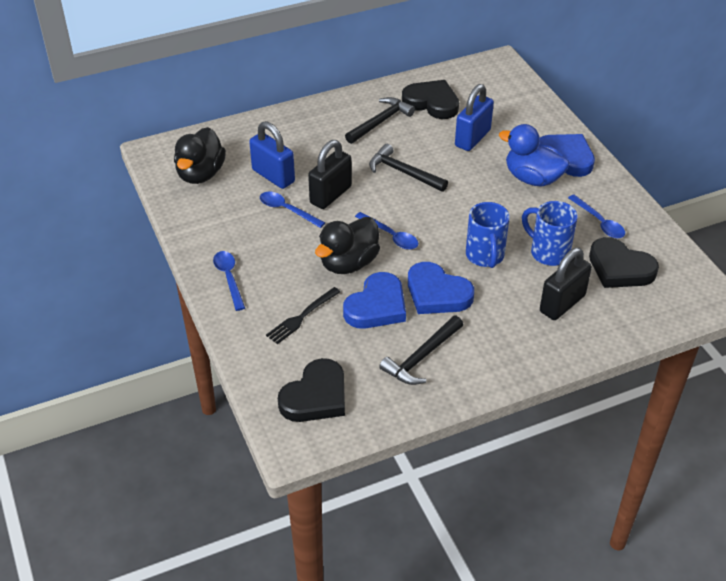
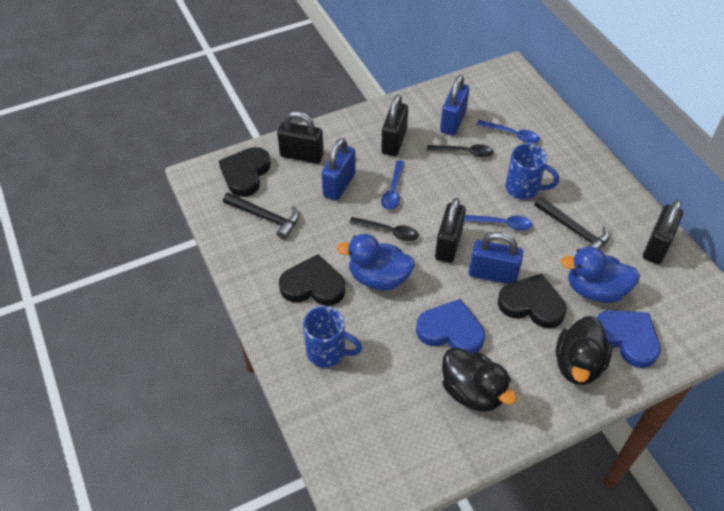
black fork: [266,287,340,344] = 1 -> none = 0
black hammer: [345,97,415,144] [369,144,448,192] [379,316,463,385] = 3 -> [223,192,299,240] [534,196,610,249] = 2
black padlock: [308,140,352,209] [540,248,592,320] = 2 -> [277,111,324,164] [381,94,408,156] [435,198,466,263] [643,200,683,264] = 4
black spoon: none = 0 -> [349,217,419,241] [427,144,494,158] = 2
blue duck: [499,124,570,187] = 1 -> [337,234,415,291] [561,246,640,303] = 2
blue heart: [343,272,406,329] [408,262,474,314] [539,134,595,177] = 3 -> [416,299,485,354] [597,310,661,368] = 2
blue padlock: [249,121,295,189] [455,84,494,151] = 2 -> [322,138,356,201] [440,75,470,136] [469,232,523,284] = 3
blue spoon: [213,251,245,311] [260,192,325,228] [355,212,418,250] [568,194,625,238] = 4 -> [381,160,404,210] [464,215,532,231] [477,120,540,144] = 3

